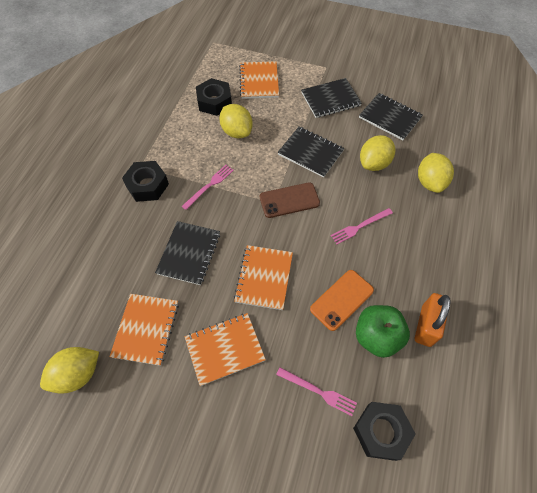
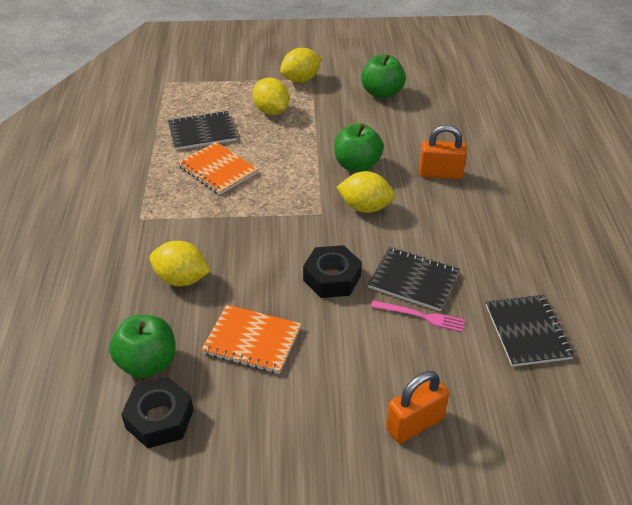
black notebook: [155,221,220,285] [278,127,344,178] [301,78,362,118] [359,93,423,140] = 4 -> [168,111,237,150] [368,247,460,311] [486,295,574,367] = 3
black nut: [122,161,169,202] [196,78,232,116] [353,402,416,461] = 3 -> [121,377,194,448] [303,245,362,298] = 2
brown phone: [260,182,320,218] = 1 -> none = 0
green apple: [356,305,410,358] = 1 -> [109,315,176,378] [334,124,384,172] [361,55,406,99] = 3
orange notebook: [109,294,179,366] [185,313,266,386] [234,245,293,310] [239,61,279,99] = 4 -> [178,142,258,195] [201,305,301,374] = 2
orange padlock: [415,293,451,347] = 1 -> [386,371,449,443] [419,125,467,179] = 2
orange phone: [310,270,374,331] = 1 -> none = 0
pink fork: [182,165,234,210] [276,368,357,416] [331,208,393,244] = 3 -> [371,300,465,332] = 1

